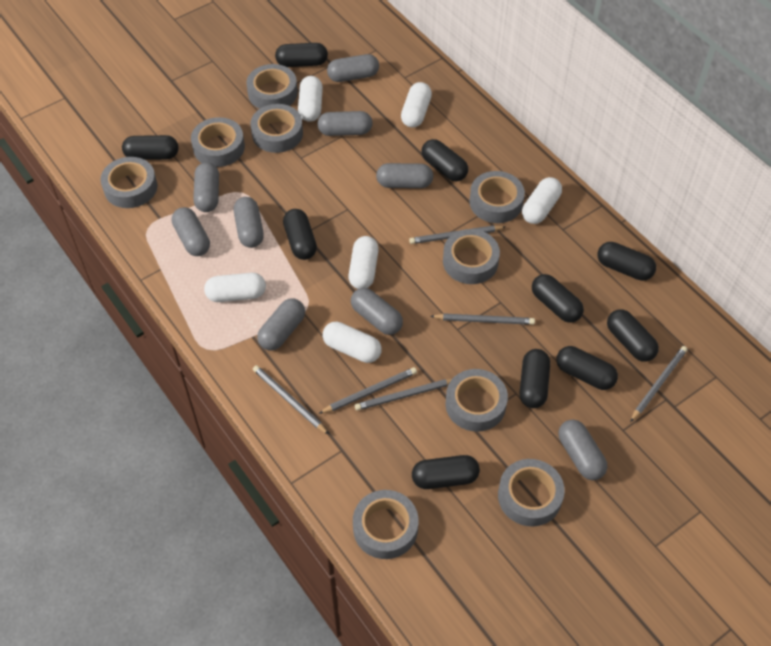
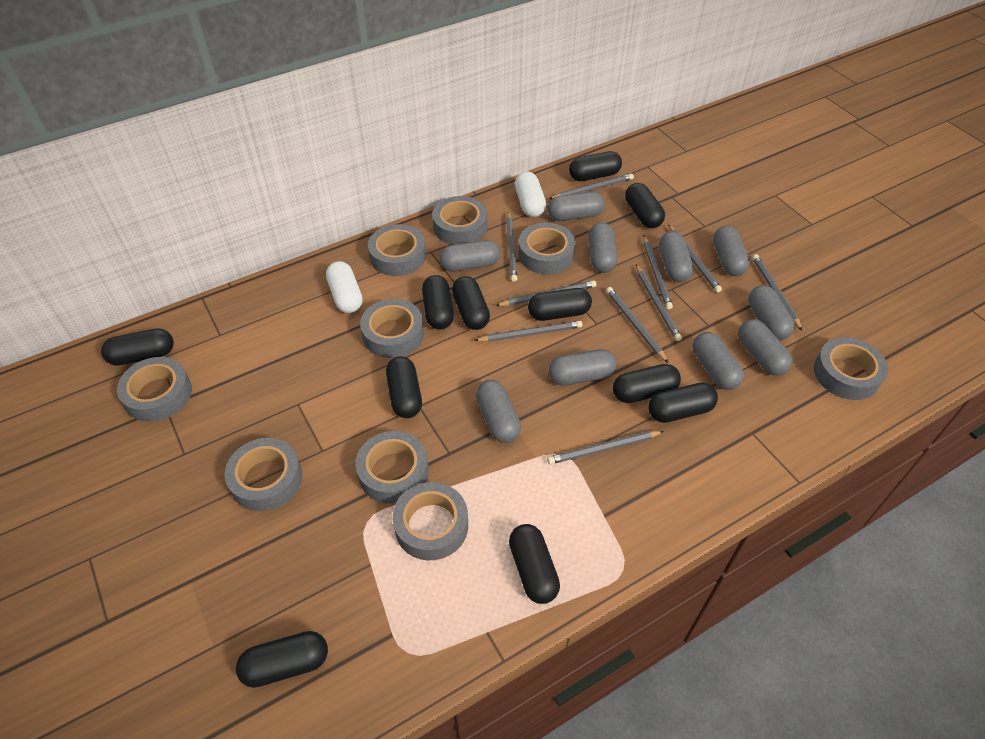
black capsule: [122,135,178,160] [275,43,328,67] [283,209,317,260] [412,455,480,489] [421,139,468,182] [519,349,550,408] [532,274,584,323] [556,346,618,390] [597,242,656,281] [607,309,659,362] = 10 -> [101,328,174,366] [236,631,328,688] [386,356,422,418] [422,275,454,330] [452,276,490,330] [509,524,560,604] [528,288,592,321] [569,151,622,181] [613,364,681,403] [625,183,665,228] [648,383,718,423] = 11
grey capsule: [172,207,210,256] [193,162,219,212] [234,197,264,248] [257,298,305,350] [317,111,373,136] [327,54,379,82] [351,288,403,335] [376,163,433,188] [559,419,607,480] = 9 -> [439,240,500,272] [476,380,521,443] [548,191,605,221] [548,349,617,385] [588,222,617,273] [659,231,694,282] [692,332,744,390] [713,226,750,276] [738,319,792,375] [748,285,795,340] = 10
grey pencil: [253,365,329,435] [319,367,417,414] [355,379,452,411] [409,225,505,244] [431,313,535,325] [630,346,687,422] = 6 -> [474,321,582,342] [495,280,596,306] [506,211,517,282] [547,431,664,464] [549,174,634,199] [606,287,668,363] [636,265,682,341] [643,236,673,309] [668,224,722,293] [752,254,802,331] = 10
white capsule: [204,273,266,302] [298,76,323,122] [323,322,382,363] [348,236,379,289] [401,82,432,128] [522,177,562,224] = 6 -> [326,261,363,313] [515,171,546,217] = 2

